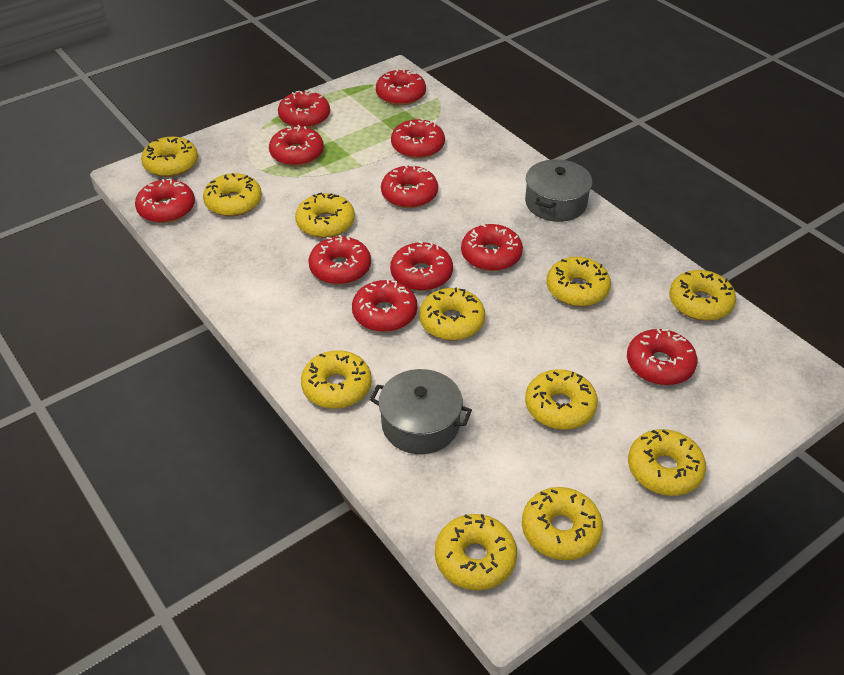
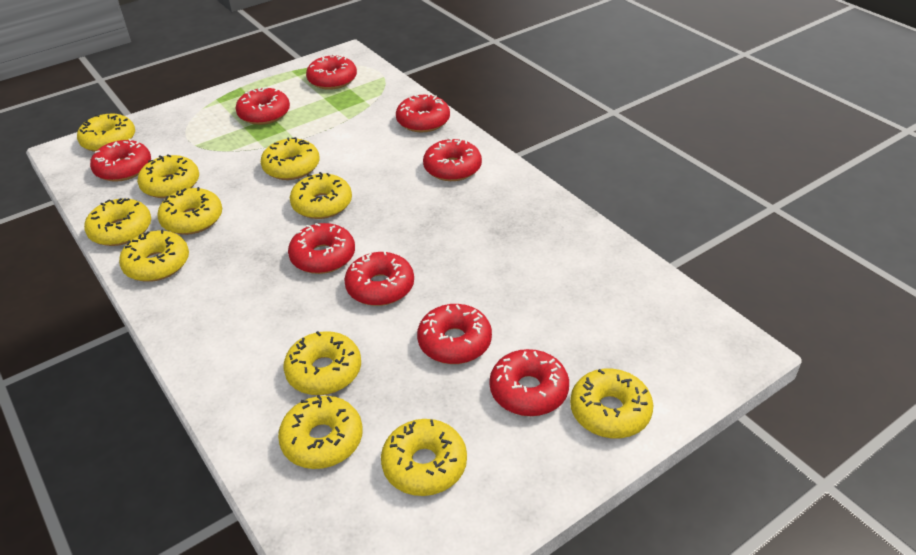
grey pot: [370,369,472,454] [525,159,592,222] = 2 -> none = 0
red donut: [135,179,195,223] [269,125,324,166] [278,91,330,128] [308,235,371,285] [352,280,417,332] [376,69,426,105] [381,165,438,208] [390,241,453,291] [391,118,445,159] [461,224,523,271] [627,329,697,385] = 11 -> [90,139,151,182] [236,87,290,125] [288,223,355,274] [306,54,357,90] [344,251,414,306] [396,94,450,132] [417,304,492,364] [423,138,482,181] [489,349,569,416] = 9

